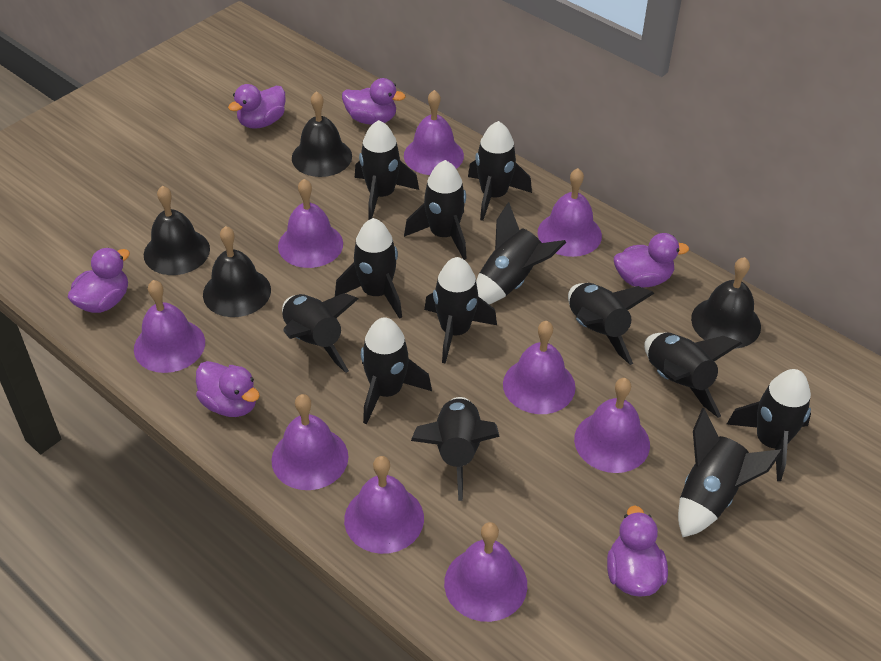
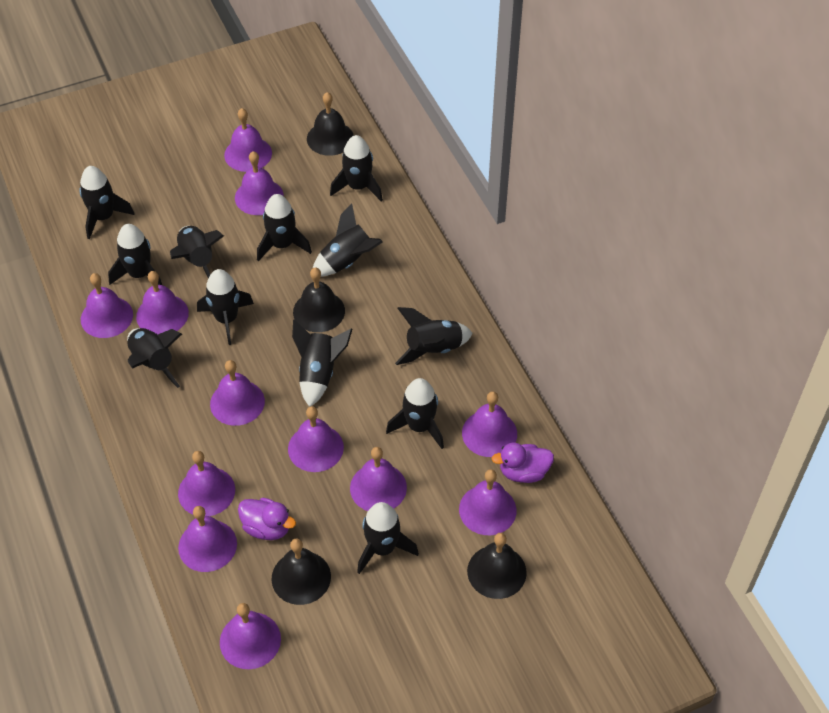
black rocket: [282,293,358,373] [335,218,402,319] [355,120,419,220] [361,317,432,424] [404,160,467,260] [411,397,500,501] [424,257,497,364] [468,121,532,221] [476,202,566,304] [568,283,654,365] [644,332,742,418] [678,408,783,537] [726,369,811,481] = 13 -> [79,166,134,239] [108,224,162,285] [127,328,182,388] [170,226,224,279] [197,269,254,345] [257,194,312,261] [292,319,352,407] [313,203,383,277] [330,135,383,201] [357,502,419,574] [386,378,444,449] [395,307,472,365] = 12
purple bell: [134,280,205,373] [271,394,348,490] [278,179,343,268] [344,456,424,554] [404,90,464,175] [444,522,527,622] [503,321,575,414] [538,168,602,257] [574,378,650,473] = 9 -> [81,273,133,338] [136,271,189,335] [178,451,235,516] [178,506,237,572] [210,360,265,426] [220,603,281,669] [224,108,272,172] [235,151,284,215] [288,406,344,472] [350,447,407,511] [459,469,516,535] [462,391,517,457] = 12
purple duck: [67,248,130,313] [196,361,260,417] [228,84,286,129] [342,78,406,125] [607,505,668,597] [614,233,689,287] = 6 -> [238,498,296,540] [491,443,554,483] = 2

